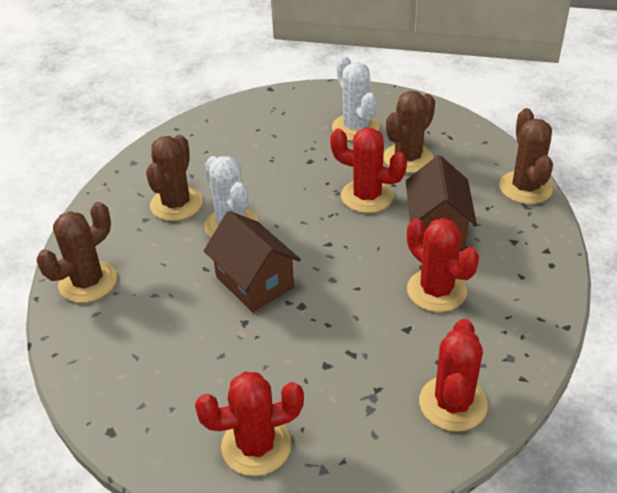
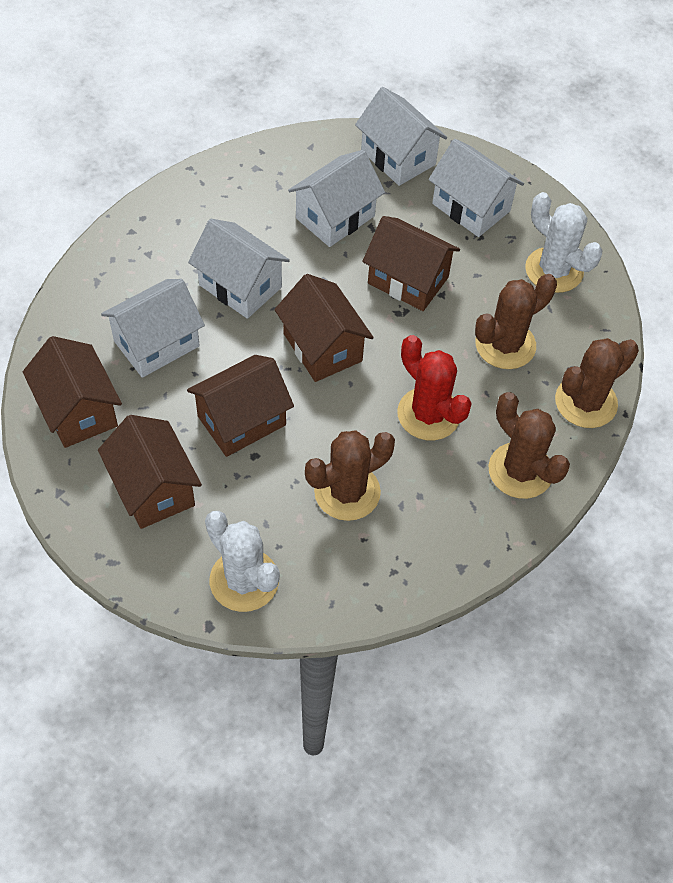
brown house: [204,211,301,312] [406,155,477,249] = 2 -> [23,336,122,448] [98,415,202,529] [187,355,294,457] [274,274,374,382] [362,216,460,311] = 5
red cactus: [195,372,304,476] [330,128,407,213] [407,218,479,312] [419,319,488,431] = 4 -> [397,335,472,440] = 1
white house: none = 0 -> [101,279,205,378] [188,219,290,319] [288,150,385,247] [355,87,448,186] [428,139,524,237] = 5

